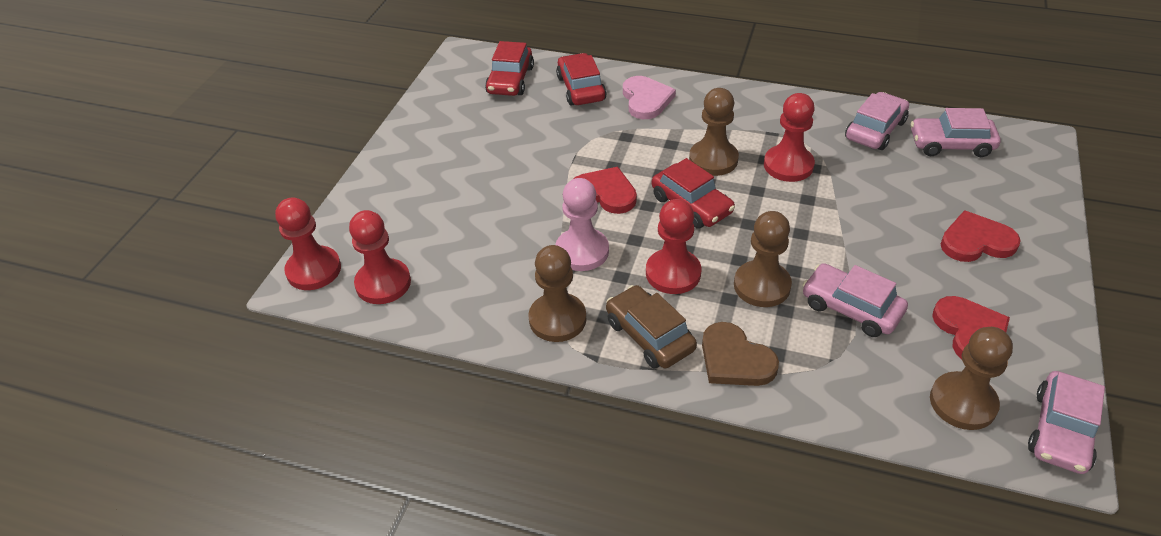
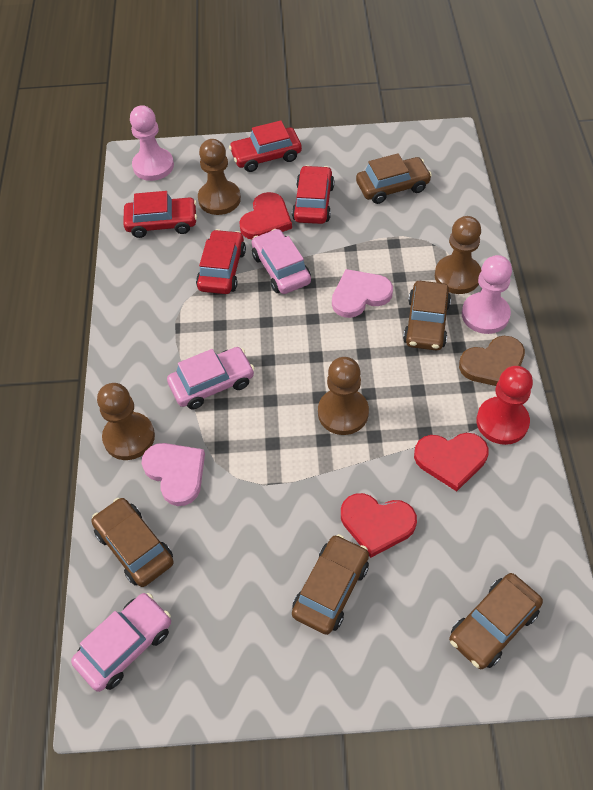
brown car: [606,285,697,368] = 1 -> [92,498,174,587] [292,534,369,635] [356,153,432,204] [403,281,451,350] [449,573,543,669] = 5
pink car: [803,263,908,337] [845,92,909,150] [911,108,1001,157] [1028,371,1105,474] = 4 -> [71,593,171,692] [167,347,255,409] [252,229,311,294] = 3
pink heart: [623,76,676,119] = 1 -> [142,443,205,506] [332,269,393,318] = 2
pink pawn: [555,178,609,271] = 1 -> [130,105,174,181] [462,255,512,334] = 2
red car: [485,41,534,96] [556,53,607,106] [652,158,735,229] = 3 -> [123,191,197,238] [196,229,246,294] [229,121,302,172] [292,165,334,224] = 4
red pawn: [275,197,341,290] [349,210,411,304] [646,199,701,294] [764,93,815,182] = 4 -> [476,366,533,445] = 1

